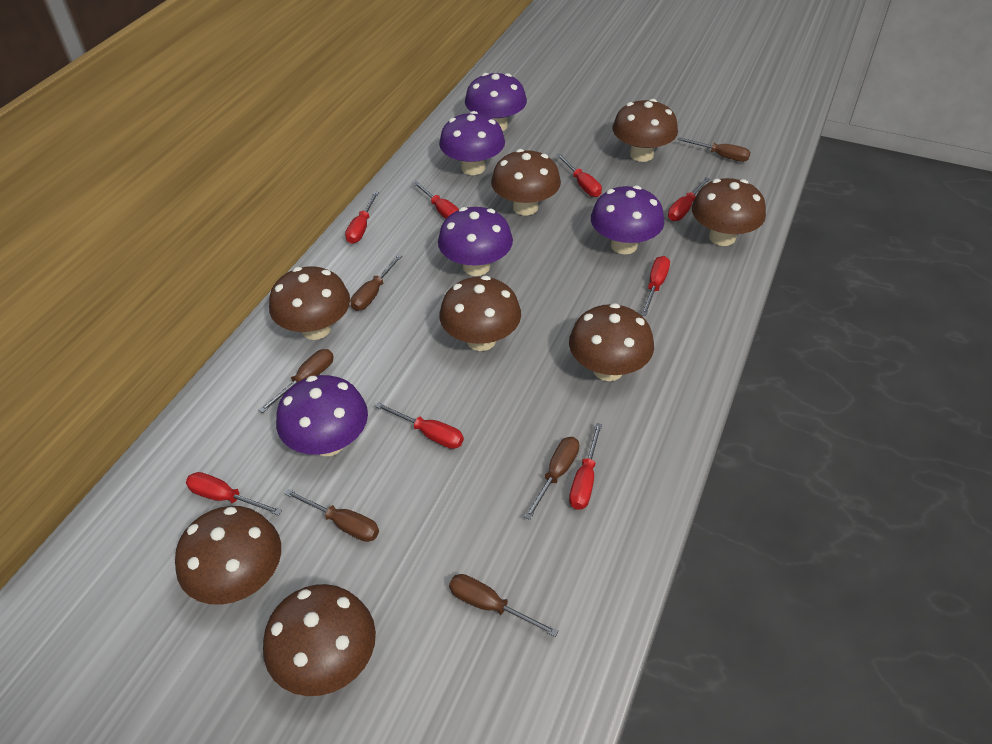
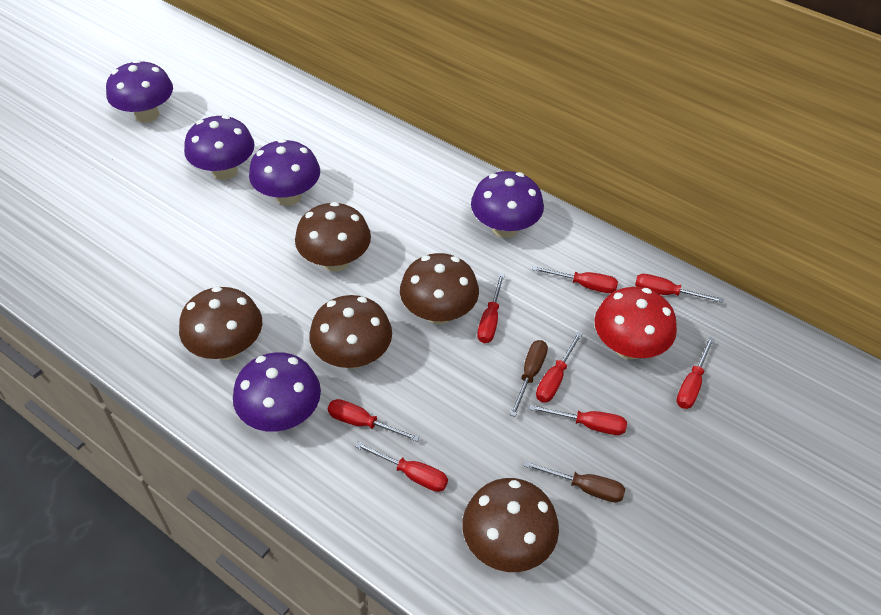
brown mushroom: [175,506,281,605] [263,584,376,696] [269,266,350,340] [439,276,521,351] [491,149,561,216] [569,303,654,381] [612,99,678,162] [692,178,766,246] = 8 -> [179,286,262,360] [295,202,371,272] [309,295,392,369] [400,253,479,325] [462,478,559,572] = 5
brown screwdriver: [259,349,333,413] [284,489,379,542] [351,254,402,311] [449,574,559,637] [524,437,579,520] [678,137,751,162] = 6 -> [510,340,548,417] [524,461,625,502] = 2
red mushroom: none = 0 -> [594,287,677,360] = 1

